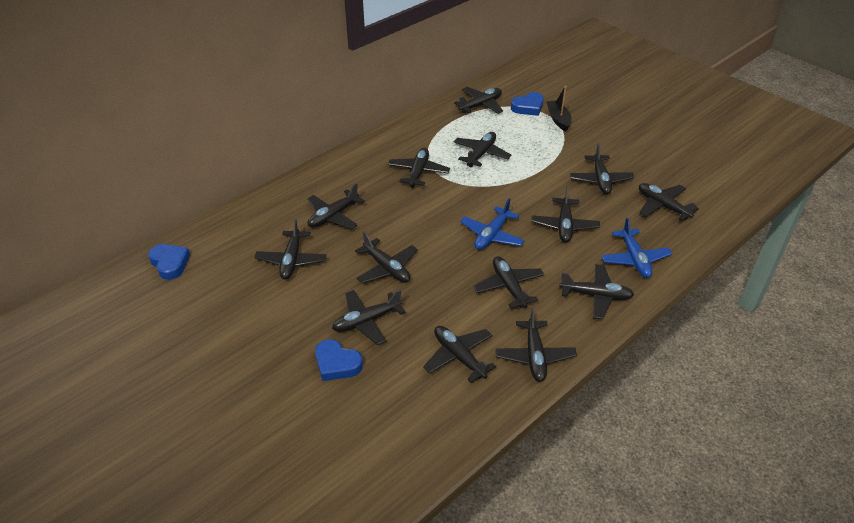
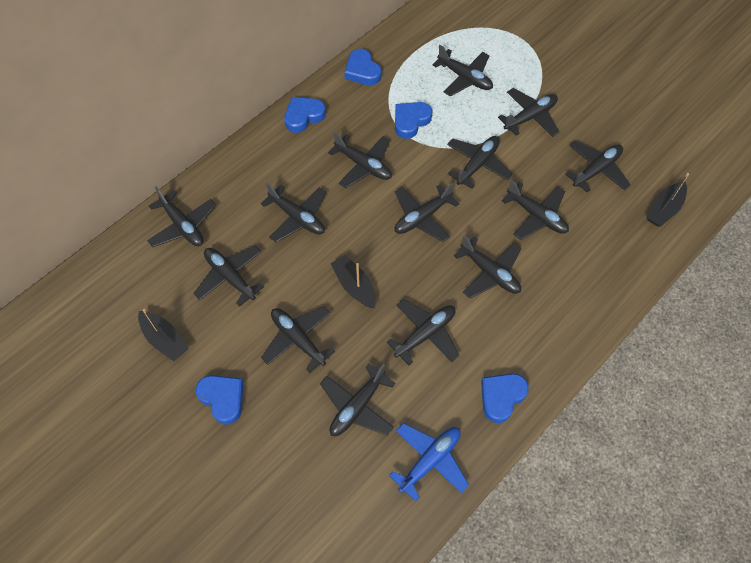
black boat: [546,86,571,131] = 1 -> [138,309,188,361] [330,255,376,308] [646,173,689,227] = 3
blue heart: [148,244,190,280] [315,339,363,381] [511,92,544,116] = 3 -> [196,375,243,425] [284,97,326,133] [345,49,381,85] [395,102,433,139] [481,373,529,423] = 5
blue plane: [460,198,525,250] [601,218,672,278] = 2 -> [389,423,469,502] = 1

